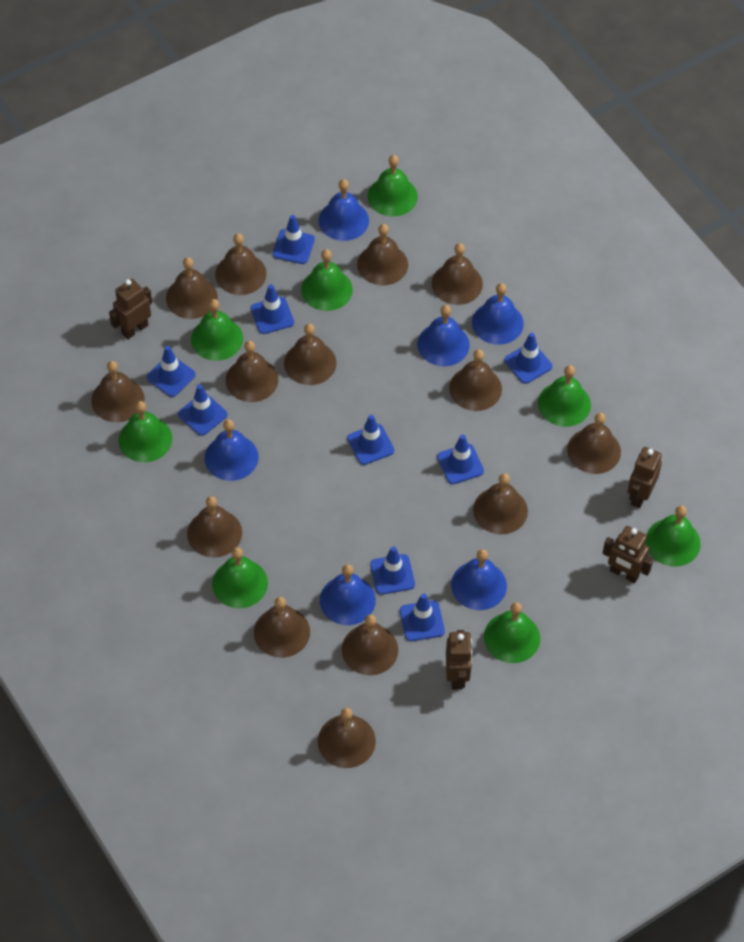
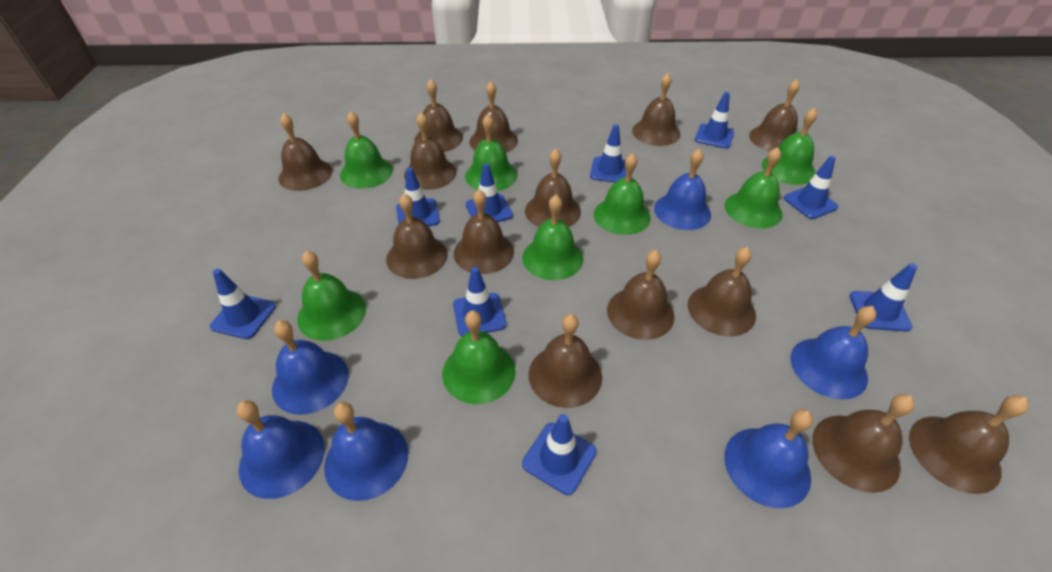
brown robot: [109,279,152,340] [446,630,472,690] [602,526,653,583] [627,447,662,508] = 4 -> none = 0

